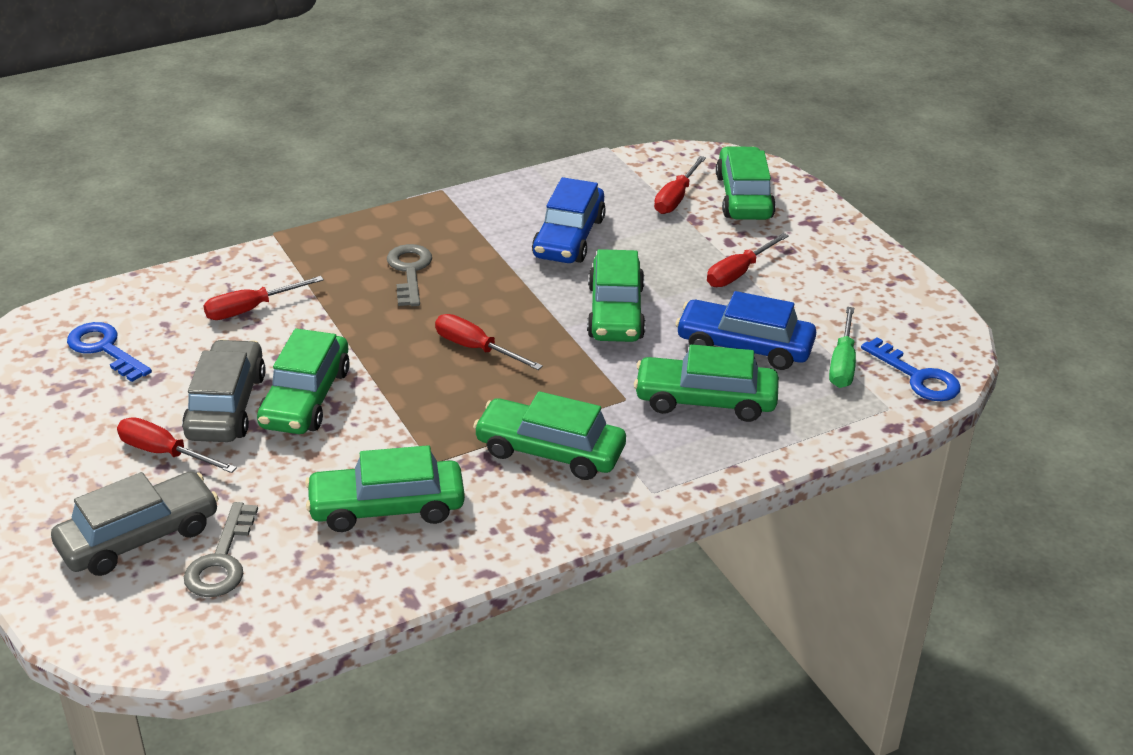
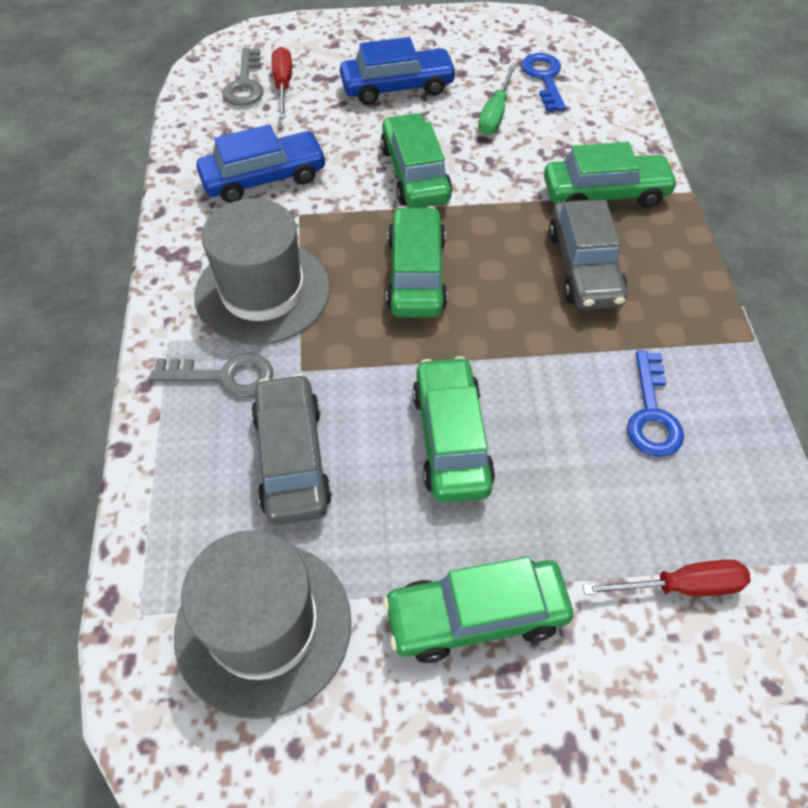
green car: [257,328,350,434] [305,445,465,532] [473,391,626,480] [587,249,646,342] [634,344,779,422] [716,146,776,220] = 6 -> [380,113,452,208] [383,556,573,663] [386,206,448,318] [412,356,495,503] [544,142,678,207] = 5
grey hat: none = 0 -> [174,530,351,719] [194,199,330,345] = 2
red screwdriver: [117,417,237,473] [203,276,324,320] [435,314,543,370] [654,156,706,214] [707,233,789,287] = 5 -> [272,47,292,118] [583,560,750,596] = 2

